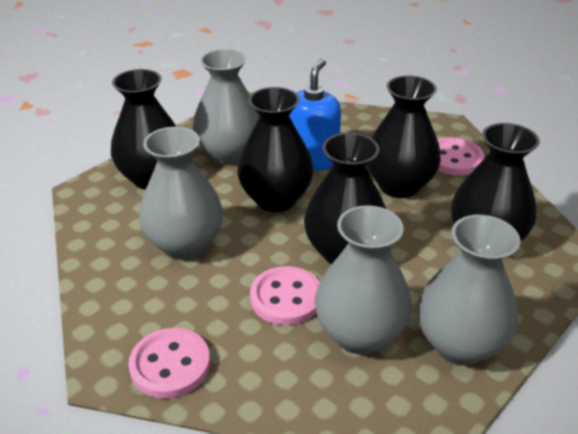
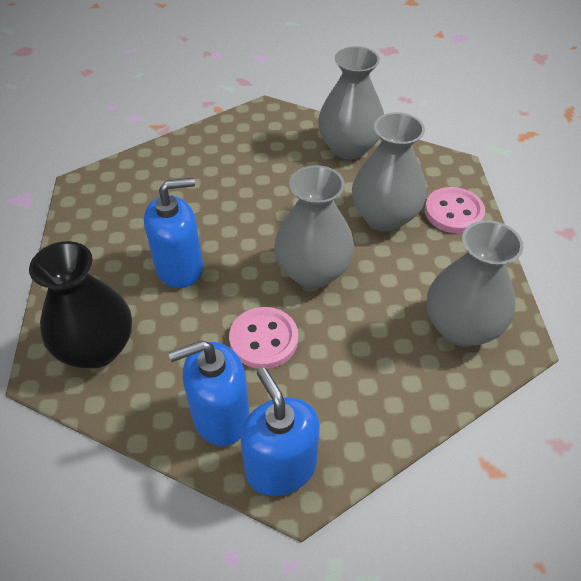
black vase: [111,69,177,190] [237,87,314,212] [304,133,386,264] [367,75,441,198] [451,123,540,242] = 5 -> [29,241,132,368] = 1
blue soap dispenser: [289,59,341,171] = 1 -> [144,178,203,288] [168,340,249,446] [241,368,320,496] = 3
pink button: [128,328,210,399] [250,266,320,325] [437,137,484,176] = 3 -> [229,307,298,369] [425,187,485,234] = 2

